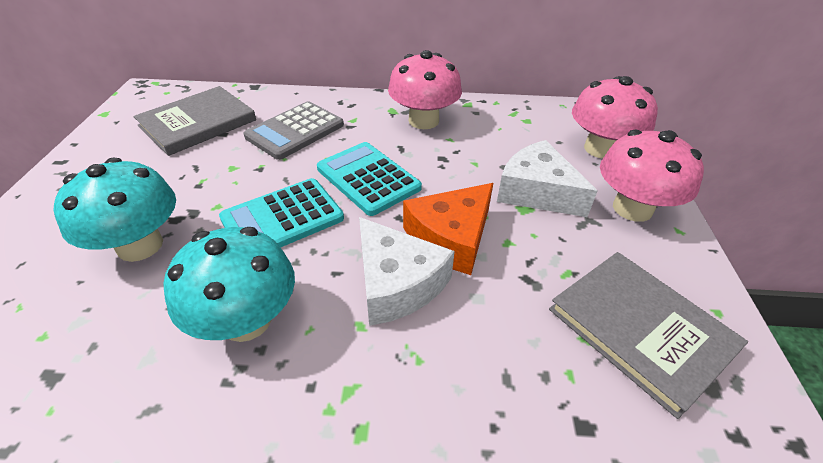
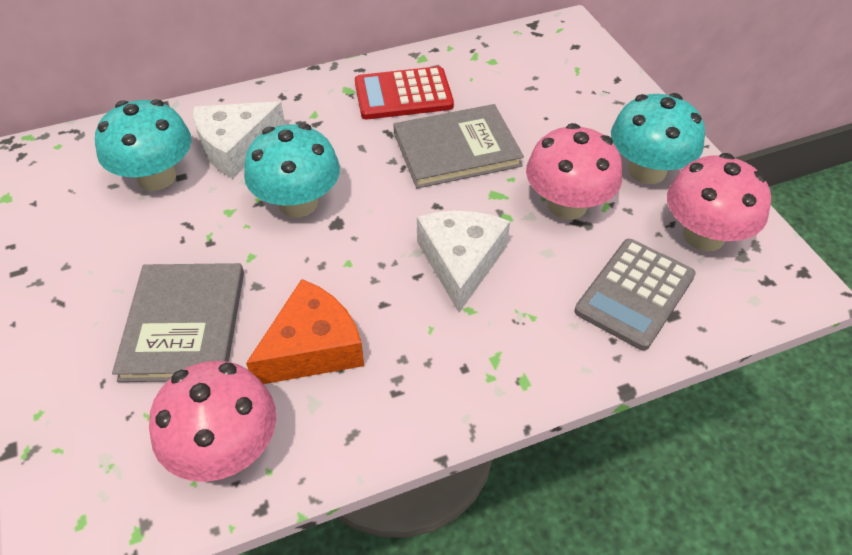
red calculator: none = 0 -> [355,66,454,119] = 1
turquoise calculator: [219,178,344,248] [317,142,422,216] = 2 -> none = 0
turquoise mushroom: [53,157,176,262] [163,227,295,342] = 2 -> [95,99,192,191] [244,123,340,218] [611,93,705,184] = 3

